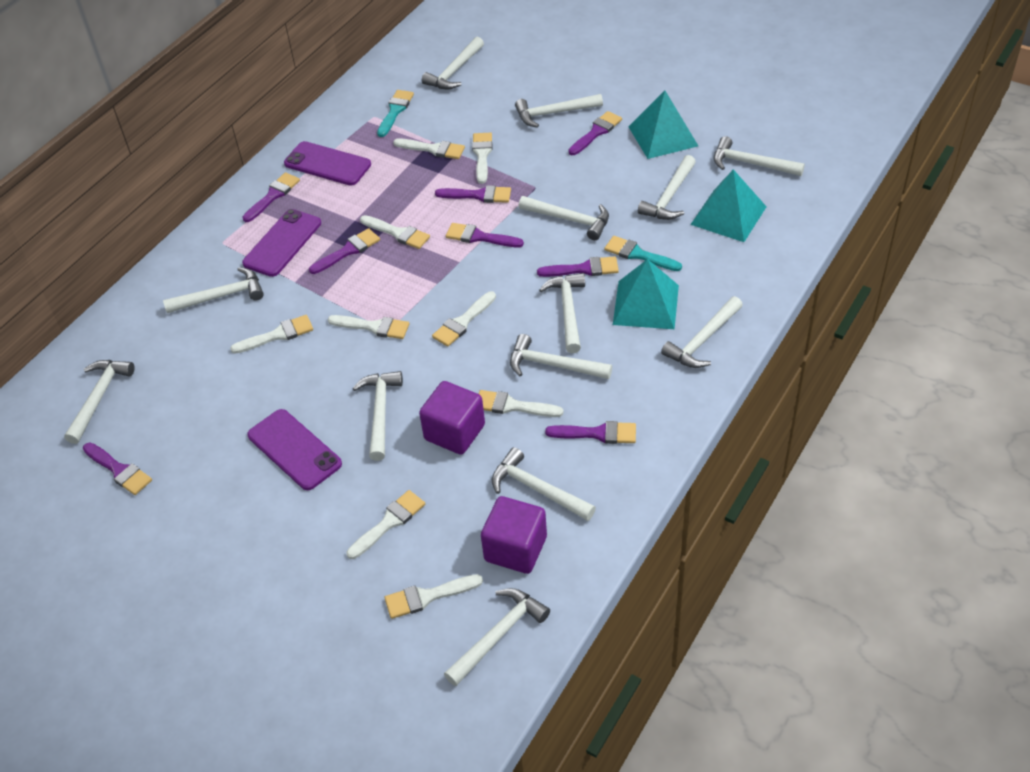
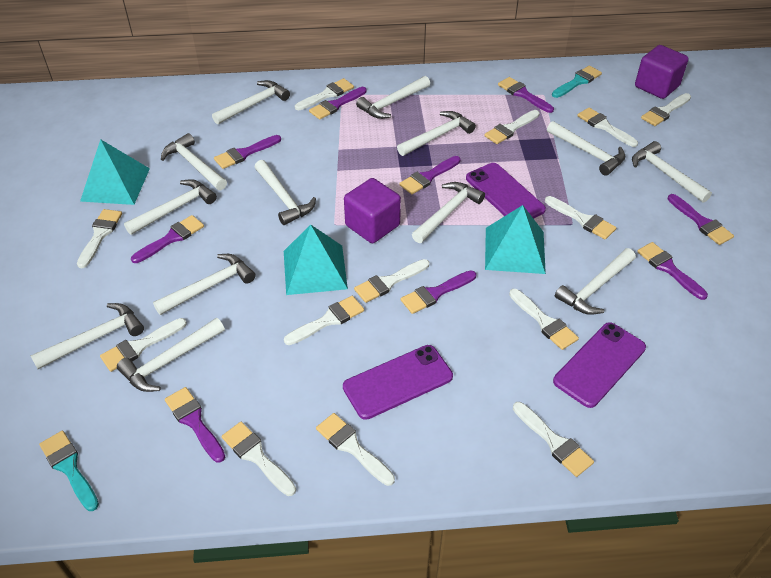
purple brush: [83,442,152,495] [243,172,300,222] [309,228,380,274] [435,185,511,203] [446,223,524,247] [537,256,619,277] [545,421,636,444] [568,111,622,155] = 8 -> [131,215,204,263] [165,387,225,463] [214,135,281,169] [309,87,367,120] [399,156,460,194] [400,270,476,314] [498,77,554,113] [637,242,708,300] [668,194,734,245] = 9
white brush: [230,315,313,354] [328,315,409,339] [346,490,425,559] [360,215,430,249] [384,574,483,619] [393,138,465,159] [432,291,496,347] [472,133,493,184] [479,390,564,417] = 9 -> [77,209,122,268] [100,318,187,372] [222,422,296,496] [284,296,364,345] [295,78,354,110] [316,413,395,486] [354,259,429,303] [484,110,540,144] [509,289,579,350] [513,402,594,477] [545,196,616,240] [577,108,638,147] [641,93,691,126] = 13

